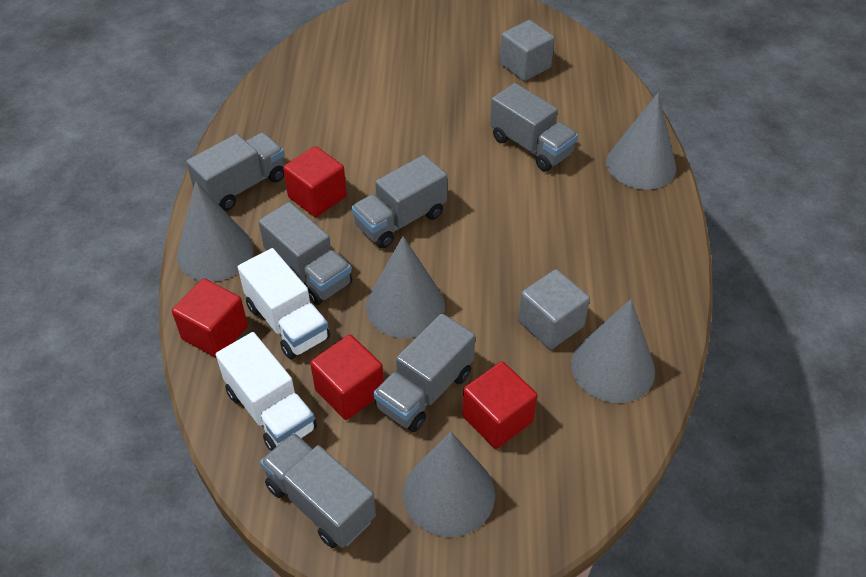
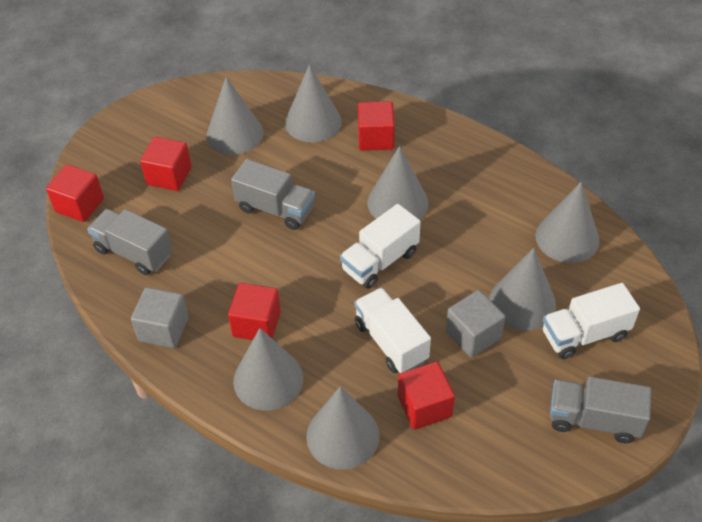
grey cone: [177,181,253,282] [366,236,445,338] [403,432,495,537] [571,299,655,403] [606,93,676,190] = 5 -> [206,77,264,155] [233,328,303,410] [285,65,342,142] [306,386,380,469] [367,146,429,220] [489,248,556,330] [535,182,599,263] = 7
grey truck: [186,132,285,211] [259,202,353,305] [260,433,376,548] [351,155,447,248] [373,313,475,432] [490,83,578,171] = 6 -> [87,209,172,275] [231,159,315,230] [550,376,651,443] = 3
red cube: [172,278,248,358] [283,146,347,217] [310,334,384,420] [462,361,538,449] = 4 -> [46,164,104,222] [140,137,192,191] [228,283,281,340] [358,101,395,151] [398,362,455,430] = 5
white truck: [216,332,317,451] [238,248,330,359] = 2 -> [340,204,421,289] [354,287,431,373] [543,283,640,359] = 3

